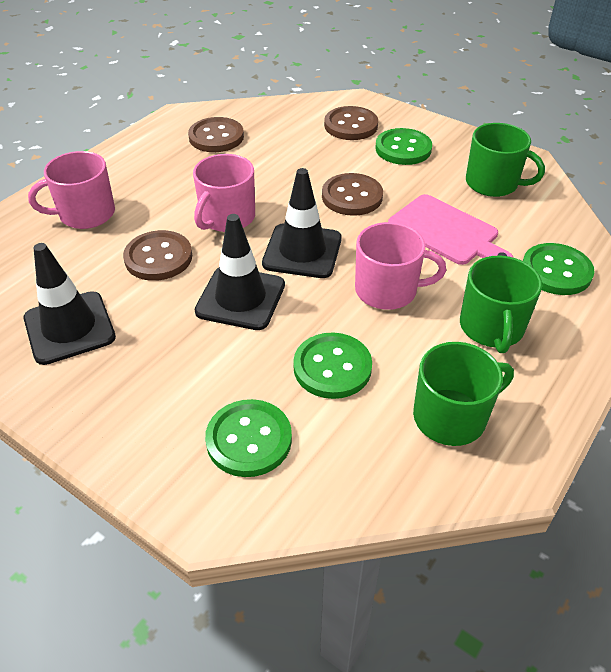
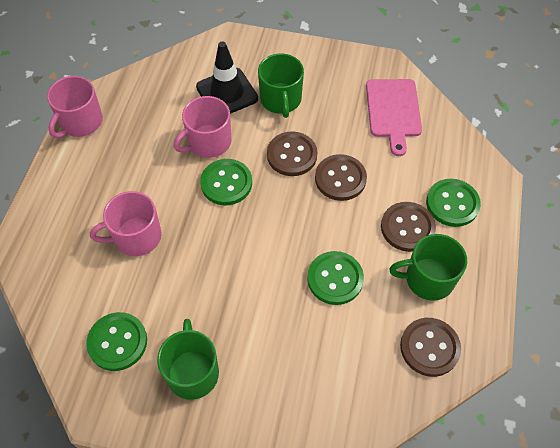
black traffic cone: [24,243,116,365] [194,214,285,330] [262,168,342,278] = 3 -> [196,41,258,114] = 1

